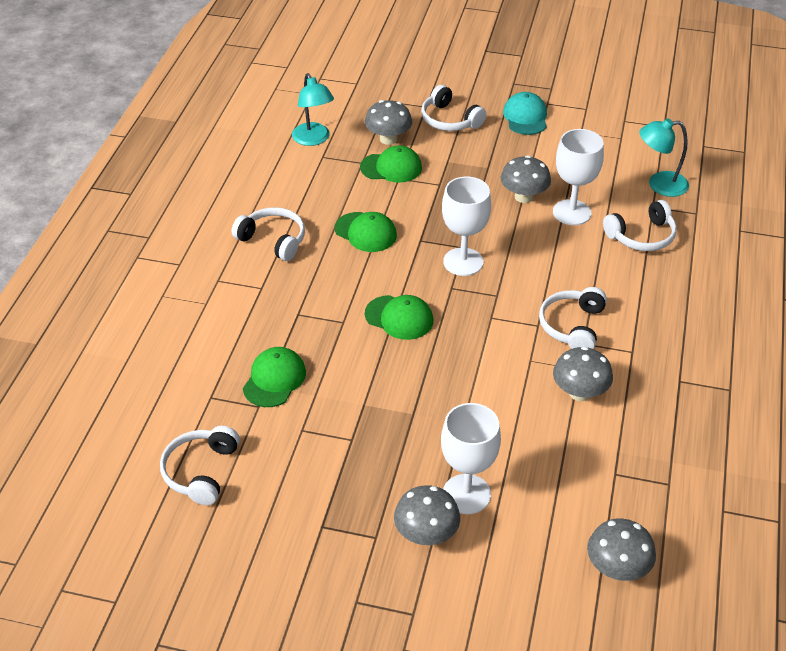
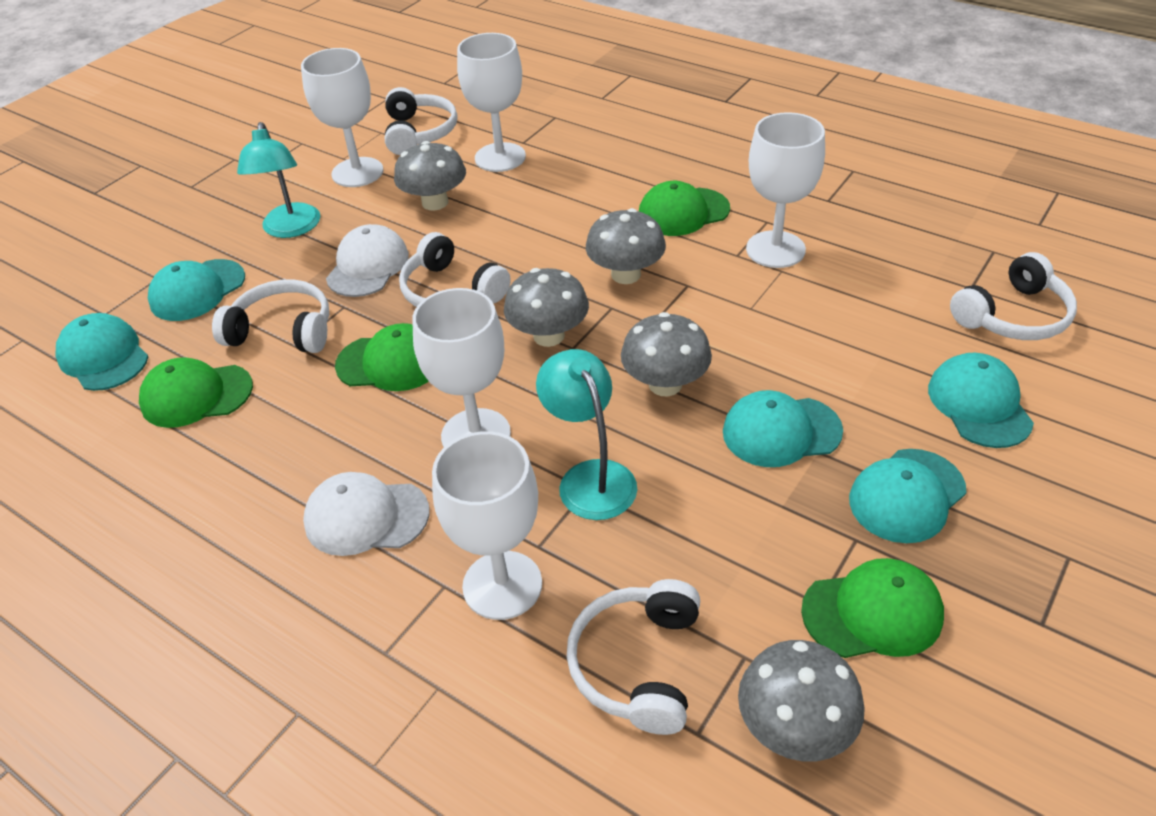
turquoise cap: [503,92,547,135] = 1 -> [55,313,148,391] [148,259,245,321] [723,390,843,467] [849,449,966,543] [928,353,1034,448] = 5
white cap: none = 0 -> [303,472,429,556] [326,224,409,297] = 2
white goblet: [441,403,501,514] [442,177,491,276] [553,129,604,225] = 3 -> [301,48,383,187] [412,288,511,447] [432,431,542,620] [457,33,526,172] [746,112,825,268] = 5

